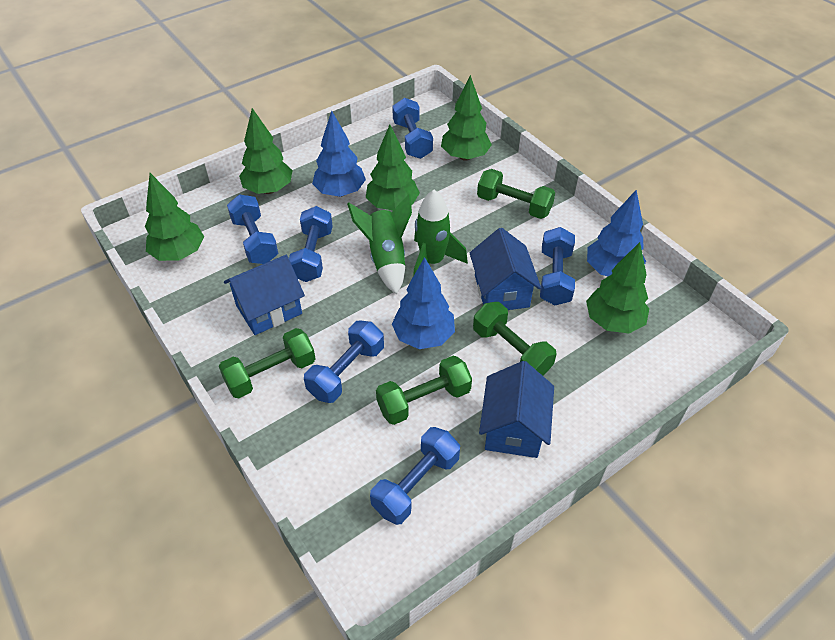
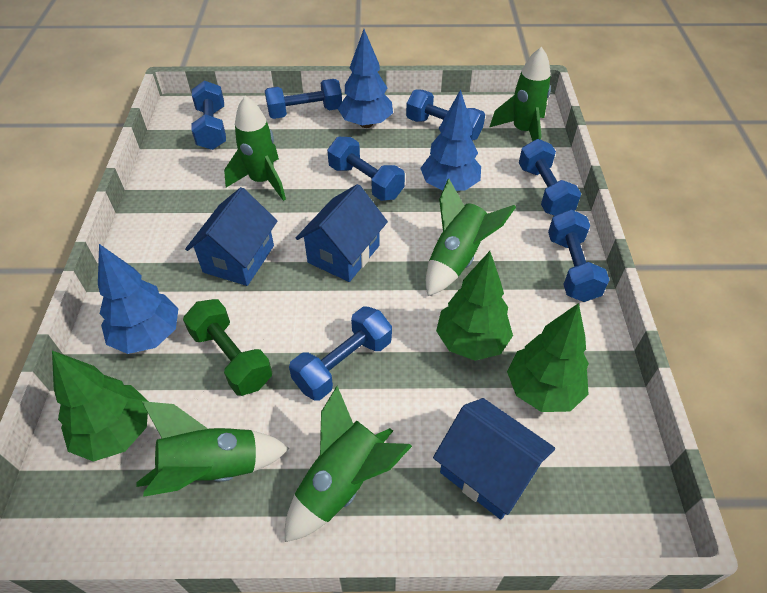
blue dumbbell: [227,194,278,264] [289,206,333,282] [304,320,384,403] [370,427,460,525] [392,98,433,159] [540,227,575,305] = 6 -> [191,80,226,150] [265,79,342,119] [289,306,392,400] [327,137,405,201] [406,89,485,141] [519,139,581,216] [548,209,609,302] = 7
green dumbbell: [219,328,315,399] [376,356,472,425] [473,302,557,376] [477,169,555,219] = 4 -> [183,299,272,396] = 1
green rocket: [347,194,412,294] [413,190,468,276] = 2 -> [136,401,289,497] [224,96,286,201] [285,386,412,542] [426,179,516,296] [490,47,551,141] = 5
green tree: [145,173,204,261] [239,108,292,194] [366,125,420,210] [441,75,492,161] [586,242,649,333] = 5 -> [52,351,149,462] [436,251,513,361] [507,303,589,412] = 3

